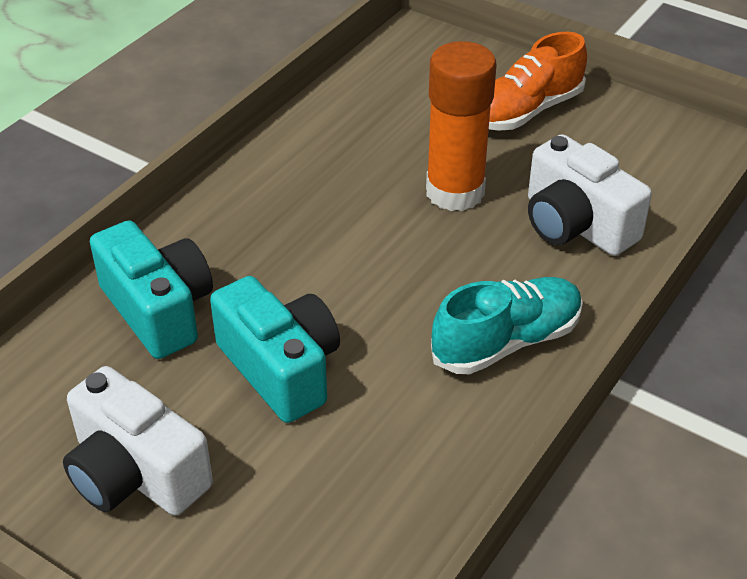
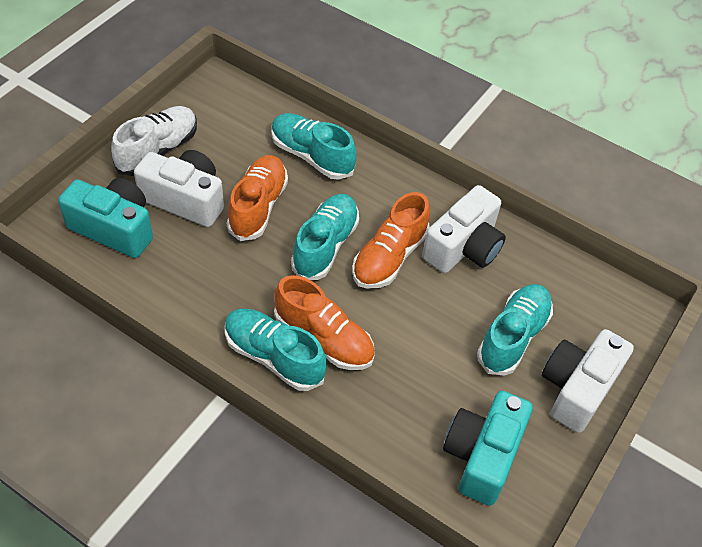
orange glue stick: [426,41,496,211] = 1 -> none = 0
orange shoe: [489,32,587,131] = 1 -> [226,155,288,241] [274,275,375,370] [352,192,430,289] = 3
turquoise shoe: [431,277,583,374] = 1 -> [225,308,327,391] [271,113,356,180] [291,194,359,280] [477,284,553,376] = 4
white camera: [63,366,213,516] [528,134,652,256] = 2 -> [134,150,224,227] [422,185,506,273] [542,329,634,433] = 3
white shoe: none = 0 -> [111,106,197,176] = 1

